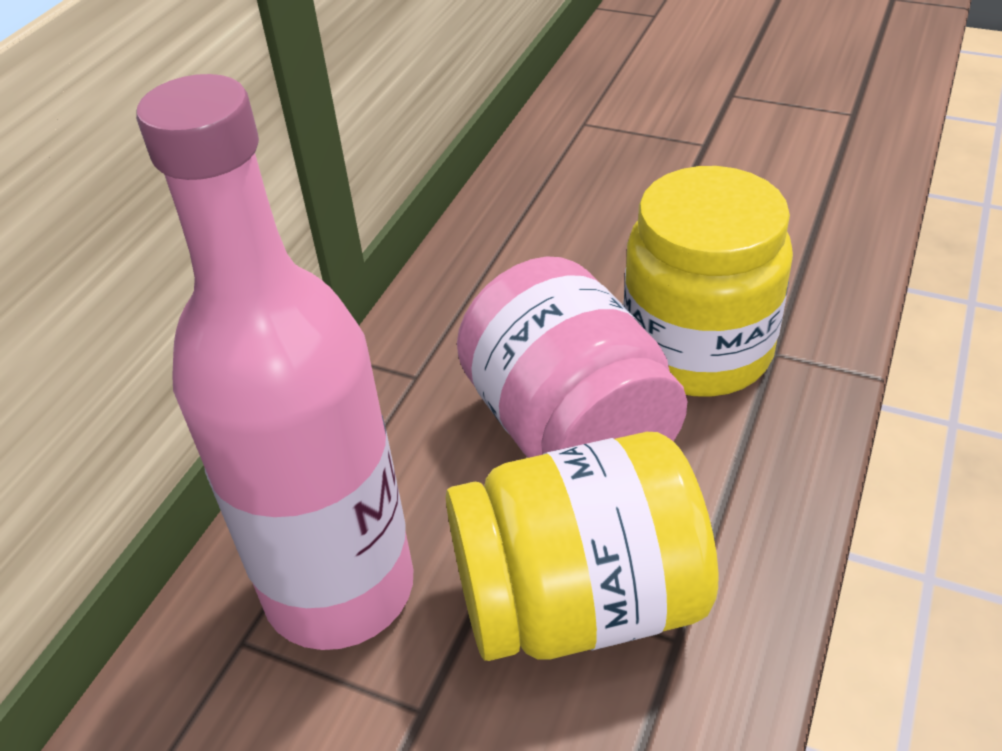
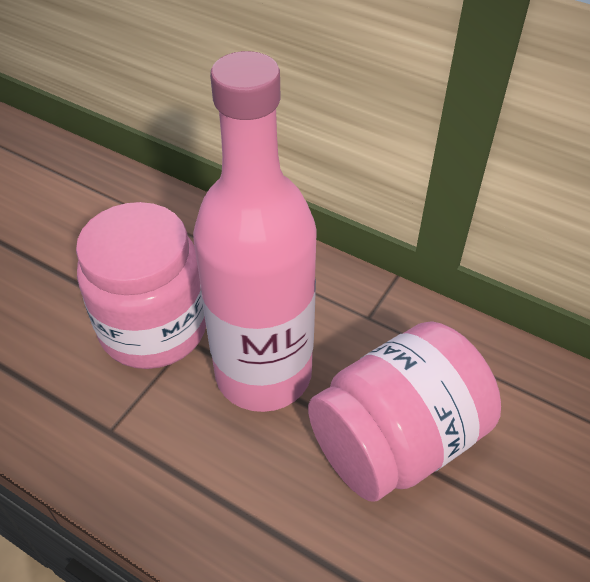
pink jar: [457,256,687,458] = 1 -> [76,202,206,369] [308,321,501,502] = 2
yellow jar: [446,432,718,661] [624,166,793,397] = 2 -> none = 0

